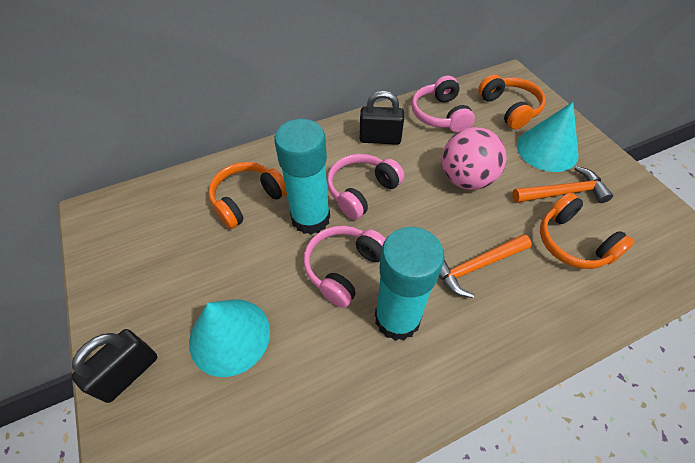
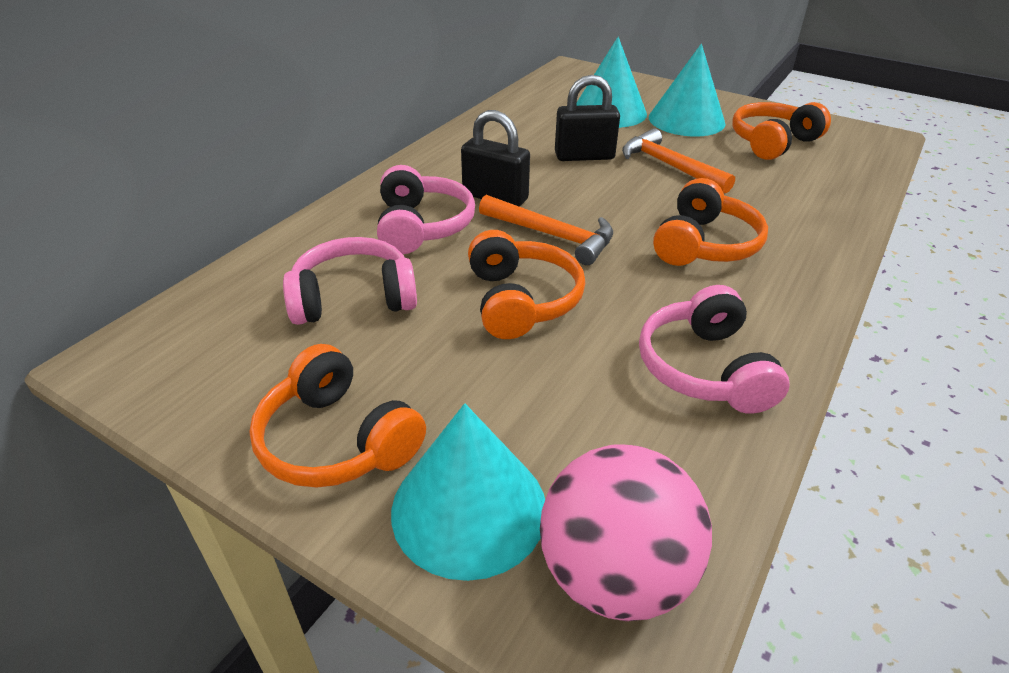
orange headphones: [208,162,287,229] [478,74,546,130] [540,193,634,269] = 3 -> [249,344,426,488] [468,230,585,339] [653,178,768,266] [732,102,831,160] = 4
turquoise cone: [189,299,270,377] [517,102,579,172] = 2 -> [391,403,545,581] [576,37,647,128] [649,44,726,137] = 3
turquoise glue stick: [274,119,330,235] [375,227,445,341] = 2 -> none = 0

